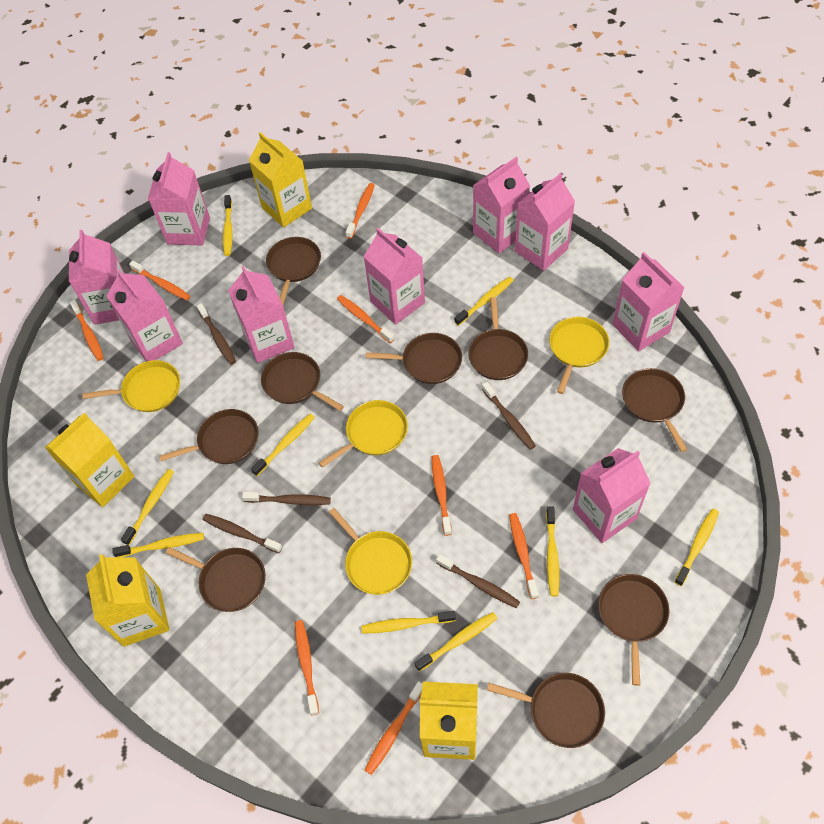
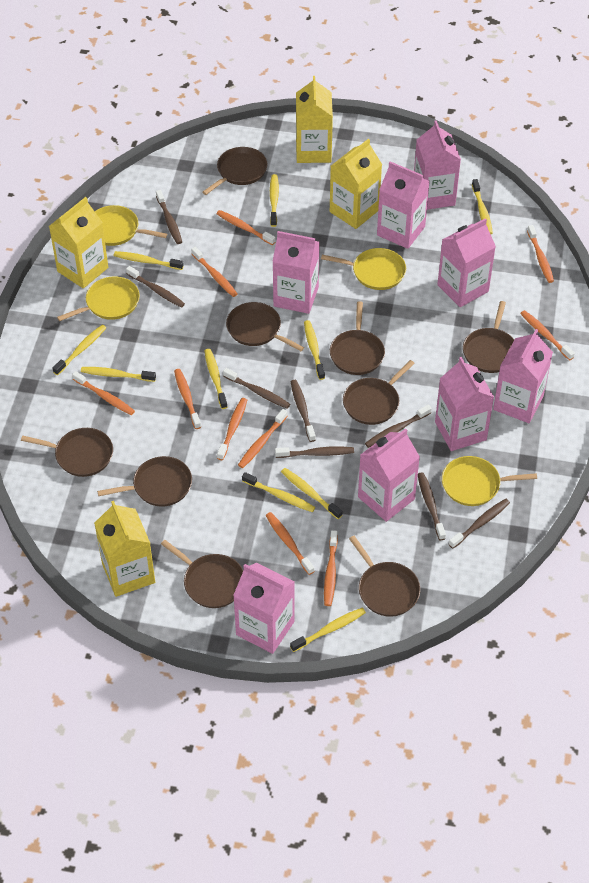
brown toothbrush: [197,303,236,365] [203,514,282,553] [242,492,331,505] [436,554,520,608] [482,382,536,450] = 5 -> [126,266,185,308] [156,190,182,244] [223,368,290,408] [275,447,354,458] [291,380,316,442] [365,405,432,448] [418,472,446,540] [449,499,510,549] = 8
orange toothbrush: [70,300,104,361] [129,260,190,300] [295,620,319,715] [337,295,394,343] [346,183,375,239] [364,681,423,775] [432,455,452,536] [509,513,538,599] = 8 -> [72,371,135,415] [174,369,201,429] [191,247,237,297] [216,210,276,245] [217,398,247,460] [238,409,288,468] [266,512,314,575] [324,530,338,606] [520,310,575,360] [527,225,554,283] = 10
pink carton: [69,230,125,325] [107,269,183,361] [148,152,210,245] [228,266,295,363] [363,228,425,325] [473,157,530,253] [514,173,575,271] [573,448,651,543] [613,252,685,351] = 9 -> [233,563,295,654] [272,231,320,314] [358,429,420,522] [377,161,430,249] [414,120,461,210] [435,357,494,451] [437,218,496,307] [493,329,553,423] = 8
yellow toothbrush: [112,533,204,557] [121,469,174,545] [223,195,232,256] [251,414,315,476] [361,611,456,634] [414,612,498,672] [454,277,514,326] [546,507,559,596] [675,509,719,586] = 9 -> [53,325,106,375] [81,367,156,382] [114,251,184,270] [205,349,228,409] [242,472,315,512] [270,174,279,227] [281,468,342,519] [290,608,366,652] [304,320,325,380] [472,179,493,234] = 10

